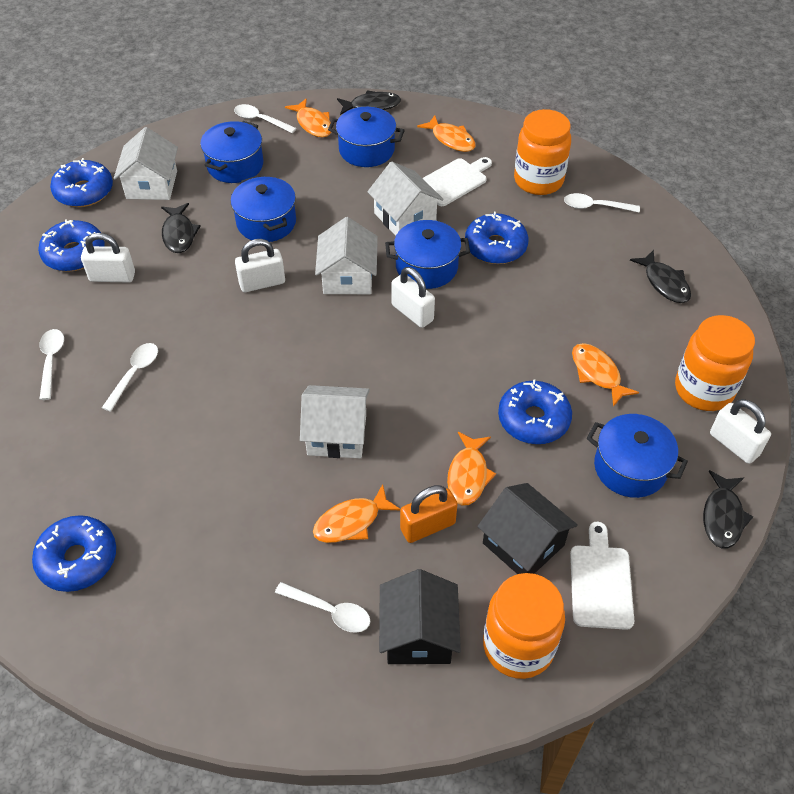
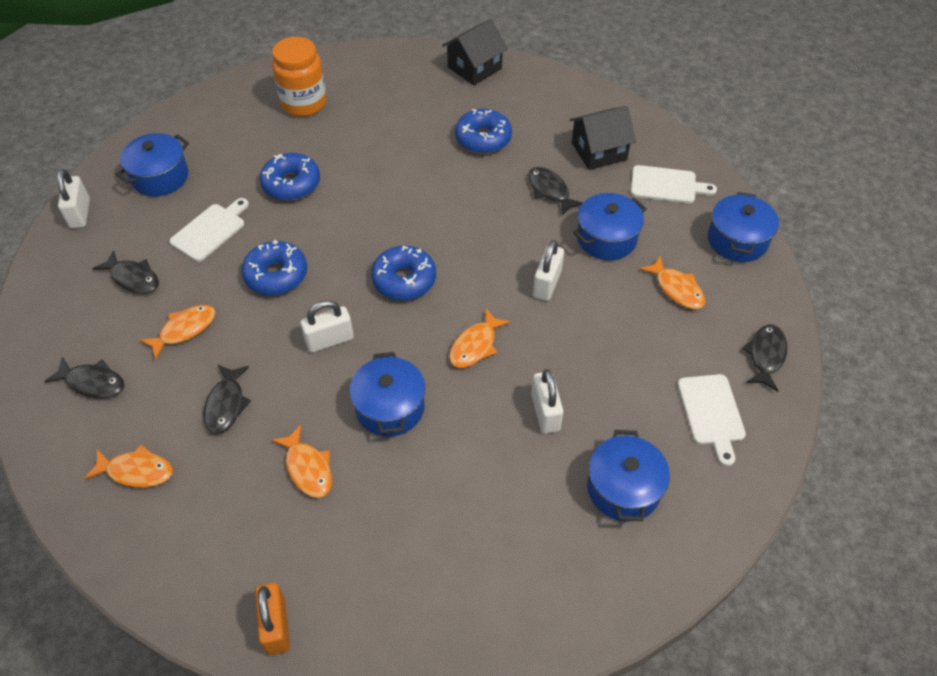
black fish: [161,203,201,253] [337,90,401,115] [630,250,691,303] [703,470,753,549] = 4 -> [44,357,124,398] [92,250,159,294] [203,365,251,434] [528,167,583,215] [742,325,787,392] = 5
blue donut: [32,515,116,592] [38,219,105,272] [50,158,113,207] [465,212,529,264] [498,379,572,444] = 5 -> [241,240,307,295] [260,153,320,201] [371,246,436,300] [455,109,512,154] = 4
orange jar: [483,573,565,679] [514,109,571,195] [675,315,755,411] = 3 -> [272,37,327,117] = 1
white cutting board: [423,157,492,206] [570,522,634,630] = 2 -> [170,198,249,262] [631,165,717,203] [678,374,746,466] = 3
white house: [114,127,178,200] [300,385,370,458] [315,217,378,294] [367,161,444,236] = 4 -> none = 0
white spoon: [39,329,64,400] [102,343,158,412] [234,104,297,133] [275,582,371,633] [564,193,640,213] = 5 -> none = 0

